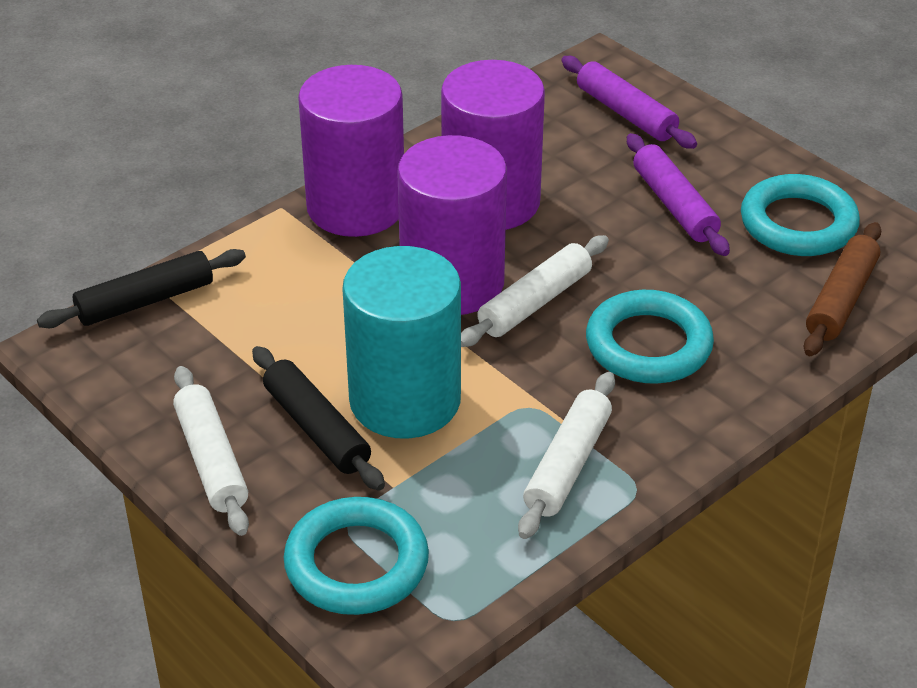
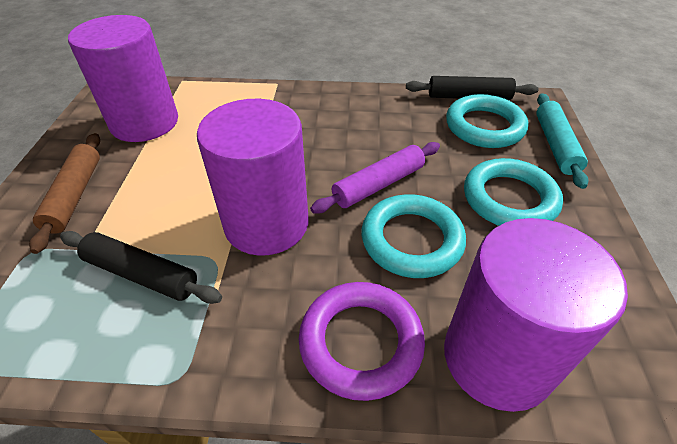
purple ring: none = 0 -> [299,282,425,401] = 1
purple rolling pin: [561,56,697,149] [627,133,730,256] = 2 -> [310,142,440,213] = 1
turquoise cylinder: [342,246,461,439] = 1 -> none = 0
turquoise rolling pin: none = 0 -> [536,93,588,189] = 1
white rolling pin: [173,366,249,536] [461,235,609,347] [518,372,615,539] = 3 -> none = 0

